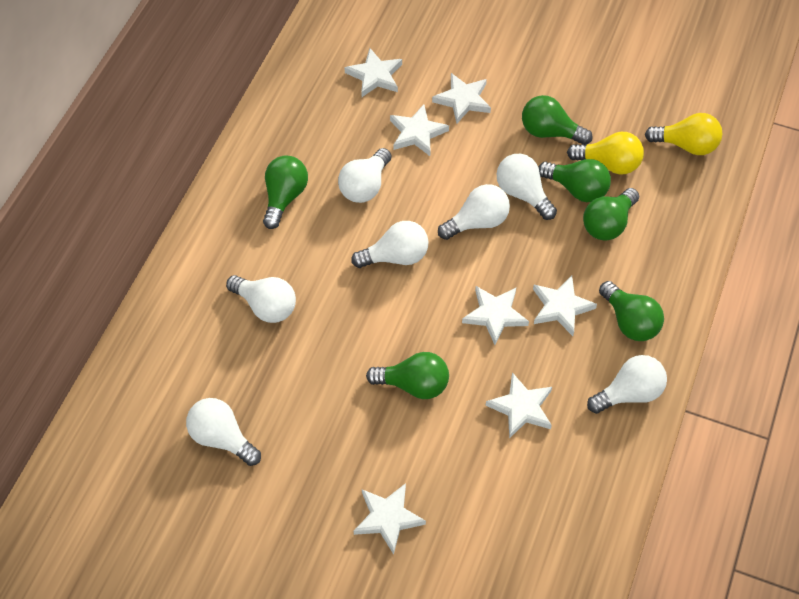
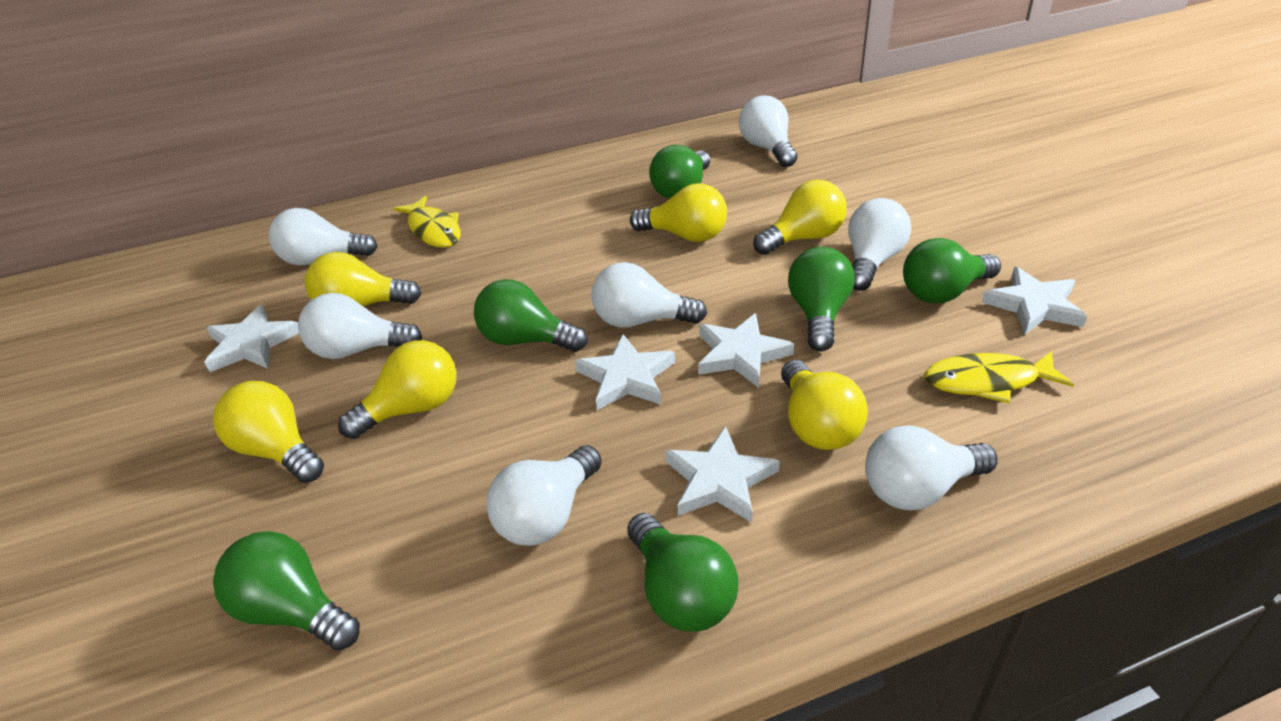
white star: [344,48,402,97] [354,483,426,554] [390,104,449,156] [432,73,491,123] [462,286,529,345] [486,372,552,439] [533,276,597,336] = 7 -> [204,305,299,372] [575,334,675,410] [665,426,780,523] [698,313,794,388] [982,267,1087,334] = 5
yellow fish: none = 0 -> [393,196,461,248] [925,351,1074,403] = 2
yellow light bulb: [567,132,644,174] [645,113,722,155] = 2 -> [213,381,324,483] [305,252,421,307] [338,340,457,439] [630,183,727,242] [753,180,847,255] [781,360,868,450] = 6

